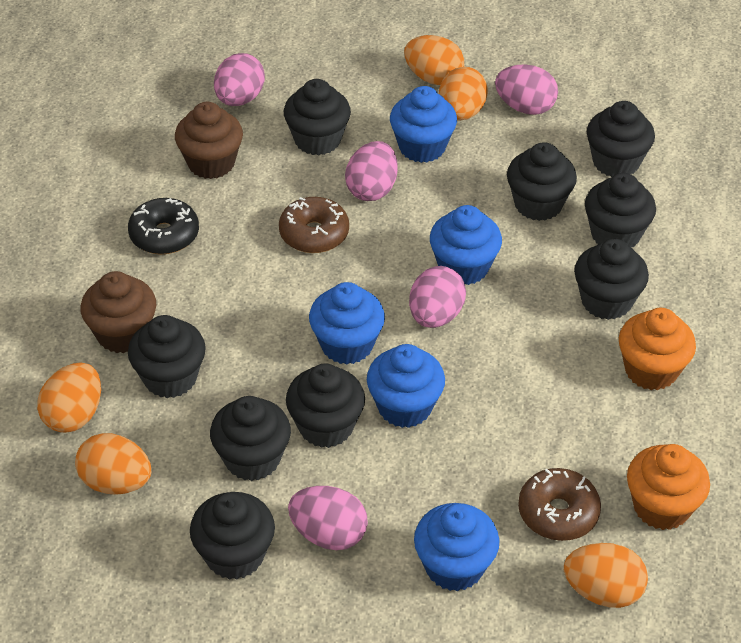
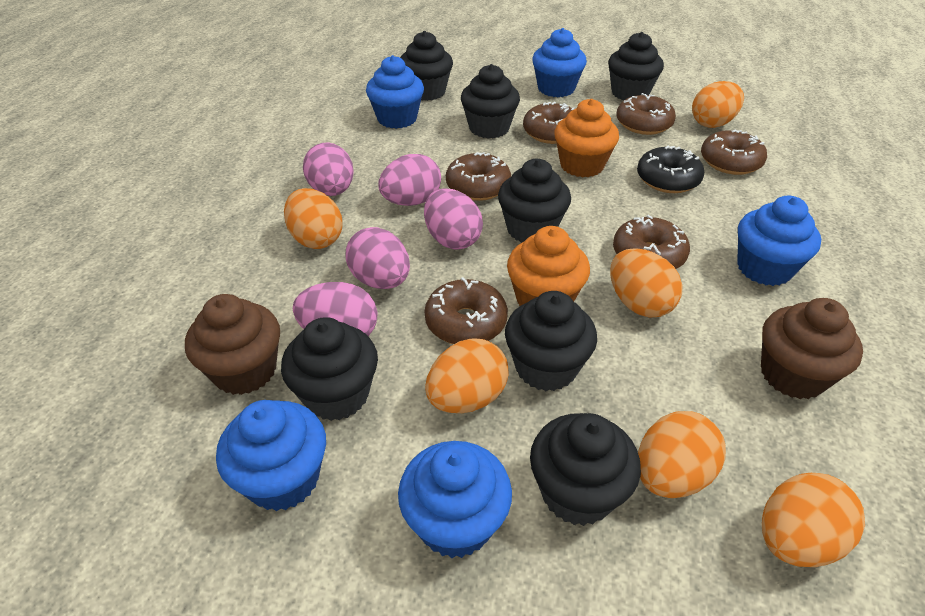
black cupcake: [128,315,206,398] [190,492,275,580] [210,396,291,481] [284,79,351,156] [286,363,365,448] [507,142,577,221] [574,239,649,320] [585,173,656,248] [587,101,655,177] = 9 -> [281,317,378,421] [400,31,453,101] [461,64,520,139] [498,159,571,243] [505,291,597,391] [530,413,641,526] [608,32,664,100] = 7
brown donut: [279,197,349,253] [518,468,601,541] = 2 -> [424,277,508,344] [446,152,511,201] [523,102,575,144] [613,215,690,269] [616,93,676,135] [701,129,767,175] = 6
orange egg: [37,363,101,433] [75,433,151,495] [404,35,464,85] [439,67,488,121] [564,543,648,608] = 5 -> [284,188,343,249] [425,338,509,413] [610,248,683,318] [638,411,726,498] [692,81,744,128] [762,473,865,567] = 6

